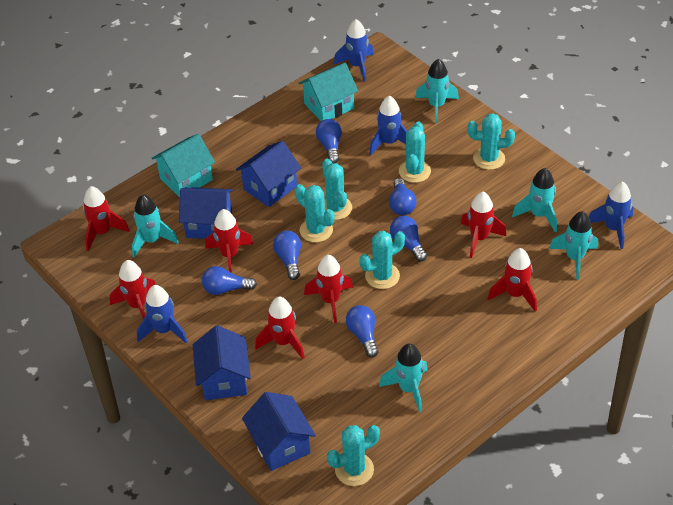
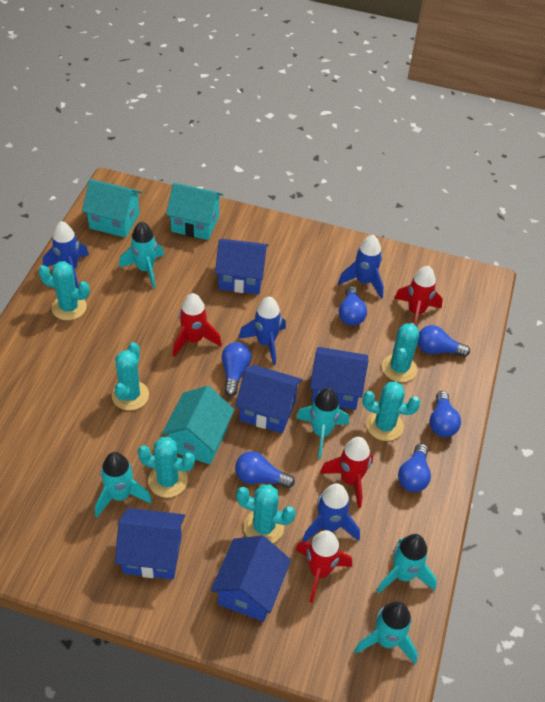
blue house: [179,187,233,239] [193,325,251,400] [236,141,301,207] [242,392,316,471] = 4 -> [115,508,185,579] [211,535,291,622] [215,239,269,294] [235,365,302,433] [310,347,368,410] = 5
red rocket: [83,186,130,251] [110,260,156,320] [205,209,253,273] [255,297,305,359] [304,255,353,323] [461,192,506,258] [487,248,537,312] = 7 -> [173,293,222,357] [295,530,352,603] [320,437,373,508] [394,266,443,326] = 4
turquoise house: [152,134,215,197] [299,63,358,121] = 2 -> [82,179,142,238] [162,386,235,464] [166,183,223,240] = 3

